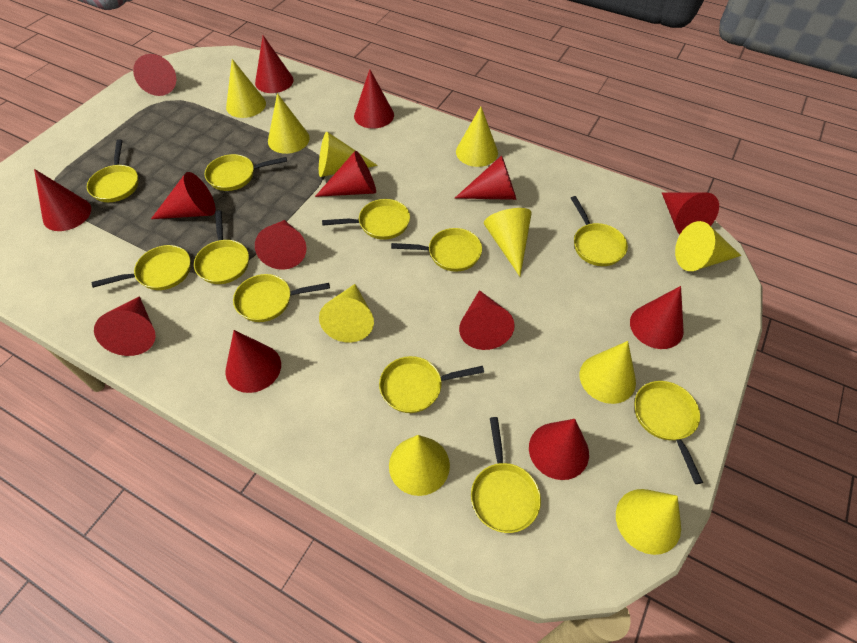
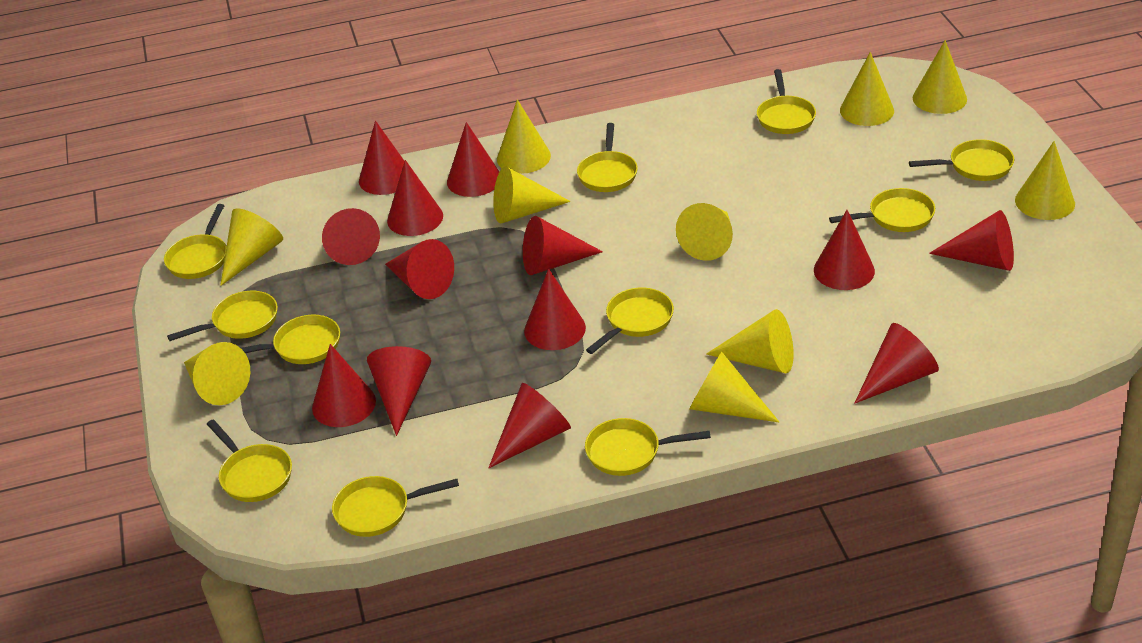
red cone: [34,169,91,231] [94,296,156,356] [133,54,176,96] [151,172,215,219] [225,330,281,393] [255,35,294,93] [255,220,306,270] [315,151,376,197] [354,69,394,129] [455,155,517,200] [459,290,515,350] [529,419,589,480] [630,286,684,349] [662,193,719,235] = 14 -> [312,344,376,427] [322,208,380,265] [359,121,405,195] [367,346,431,436] [385,239,454,299] [387,160,443,236] [447,122,499,197] [488,383,571,468] [523,216,603,275] [524,269,586,350] [814,210,875,290] [855,323,939,403] [929,210,1014,271] = 13

